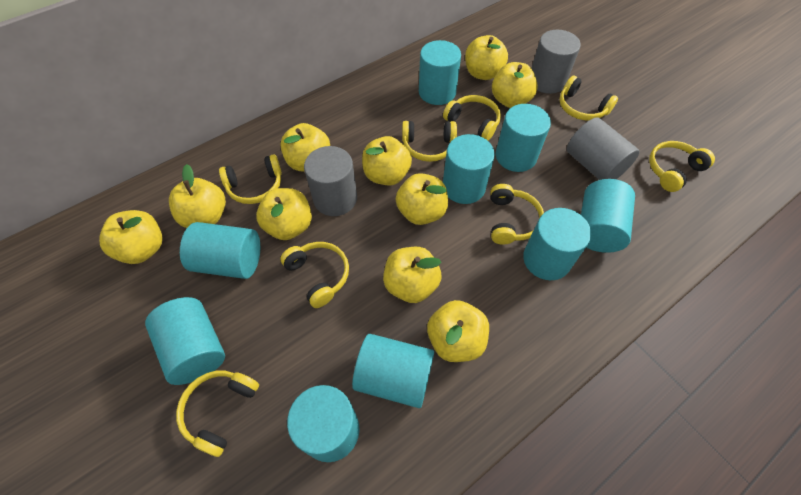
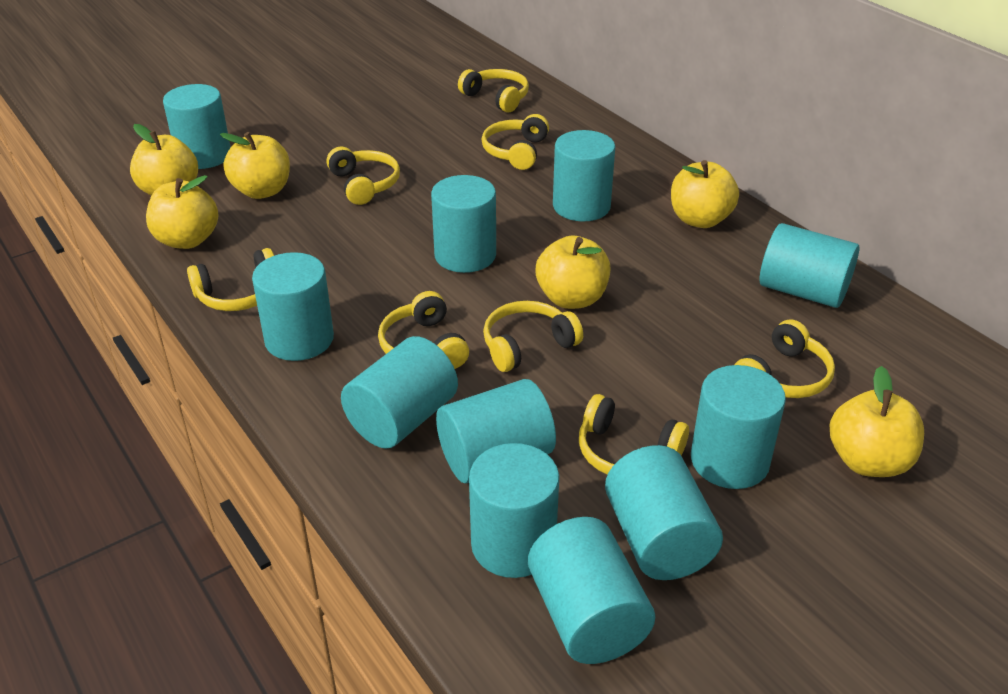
grey cylinder: [304,146,357,216] [531,30,581,94] [567,117,640,180] = 3 -> none = 0
turquoise cylinder: [145,297,225,385] [180,222,260,279] [287,385,360,462] [352,334,434,408] [419,40,461,105] [443,134,495,204] [496,104,551,172] [523,208,591,280] [581,179,635,253] = 9 -> [163,84,231,169] [252,252,334,361] [341,336,458,449] [431,175,496,273] [436,379,556,483] [469,443,559,578] [528,517,655,664] [553,130,615,222] [605,445,723,580] [691,365,786,489] [760,223,859,308] = 11
yellow apple: [99,210,163,264] [169,164,226,228] [256,188,312,240] [280,123,330,172] [362,136,412,185] [383,247,442,303] [395,173,448,225] [427,300,489,362] [465,35,508,80] [492,62,538,108] = 10 -> [130,124,198,196] [146,175,218,249] [220,132,290,199] [536,235,610,309] [671,160,739,228] [830,366,924,477] = 6

